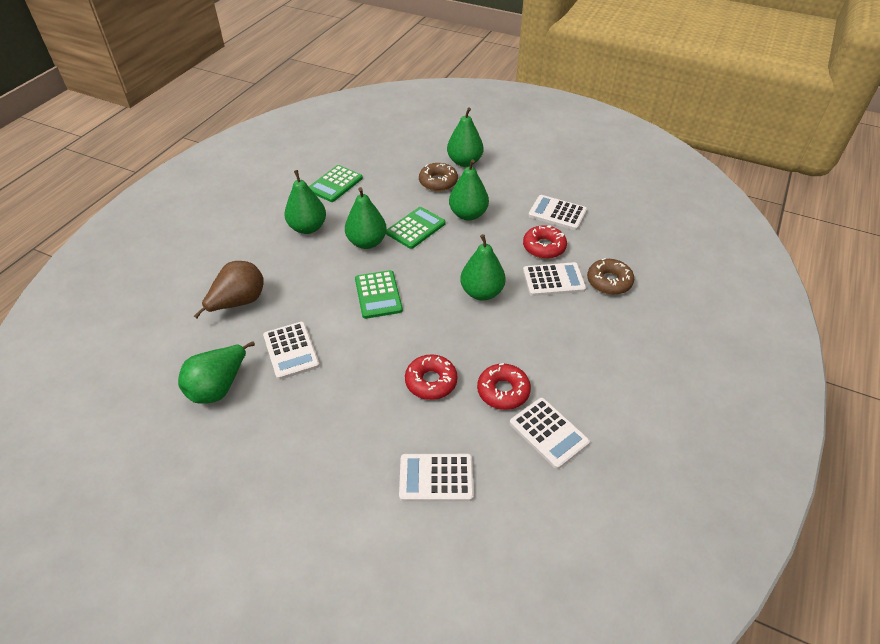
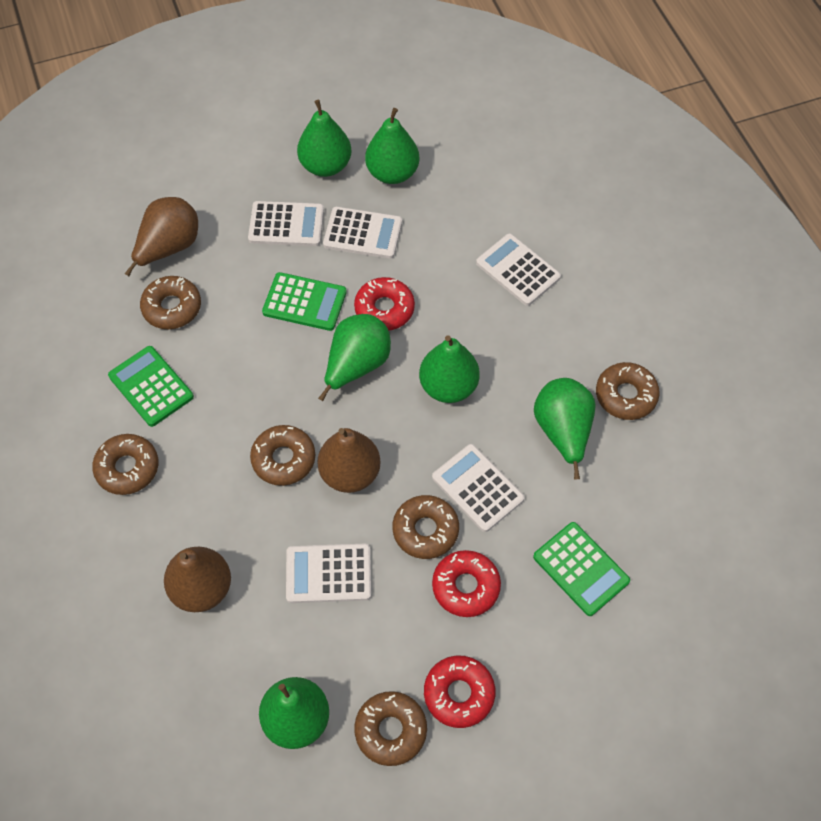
brown donut: [419,163,458,191] [587,258,634,295] = 2 -> [92,434,159,495] [140,276,201,329] [250,425,315,486] [354,691,427,766] [393,495,459,559] [596,362,660,420] = 6
brown pear: [194,261,264,318] = 1 -> [125,197,198,276] [164,547,231,612] [317,428,380,493] = 3

